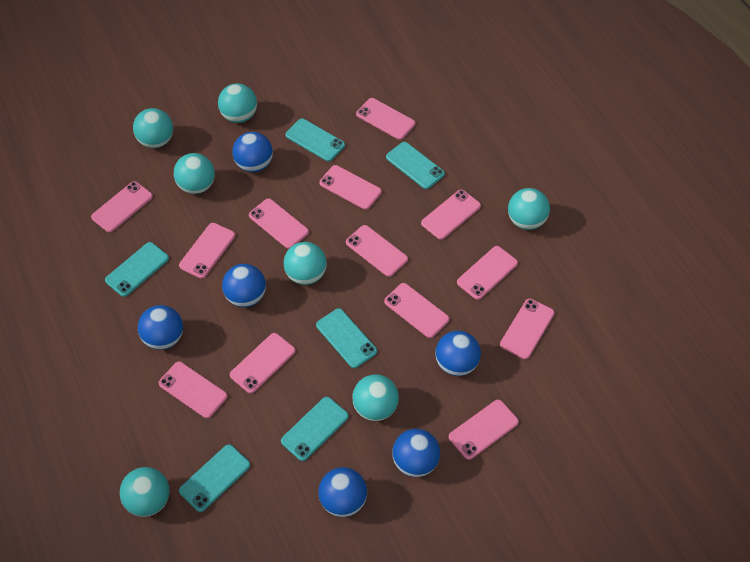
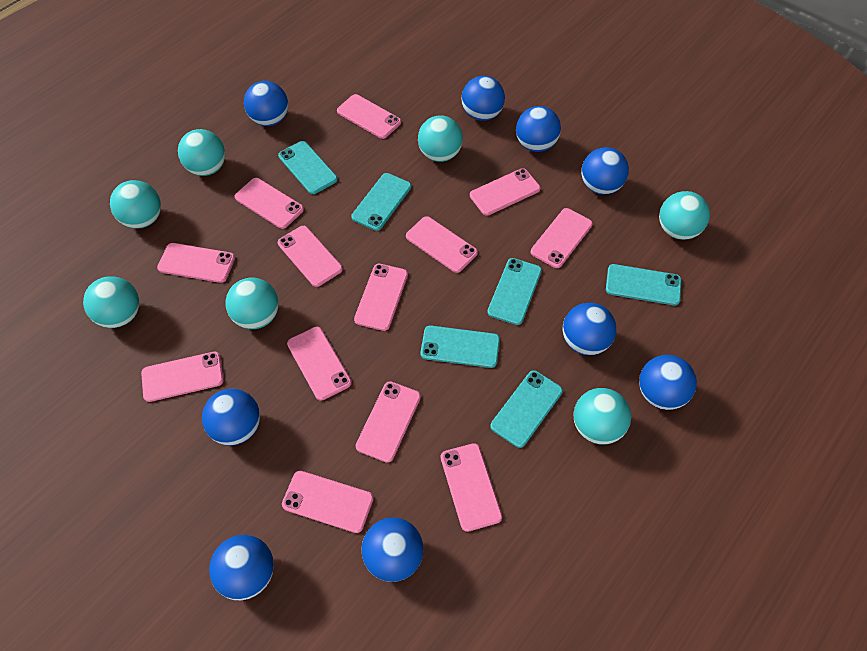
blue ball: [138,305,183,350] [222,264,266,307] [232,132,273,172] [319,467,367,517] [392,429,440,477] [435,331,481,376] = 6 -> [202,389,260,446] [209,535,274,600] [244,81,288,126] [361,517,423,582] [461,76,505,121] [516,106,561,152] [563,303,616,355] [581,147,629,195] [639,355,697,410] = 9

